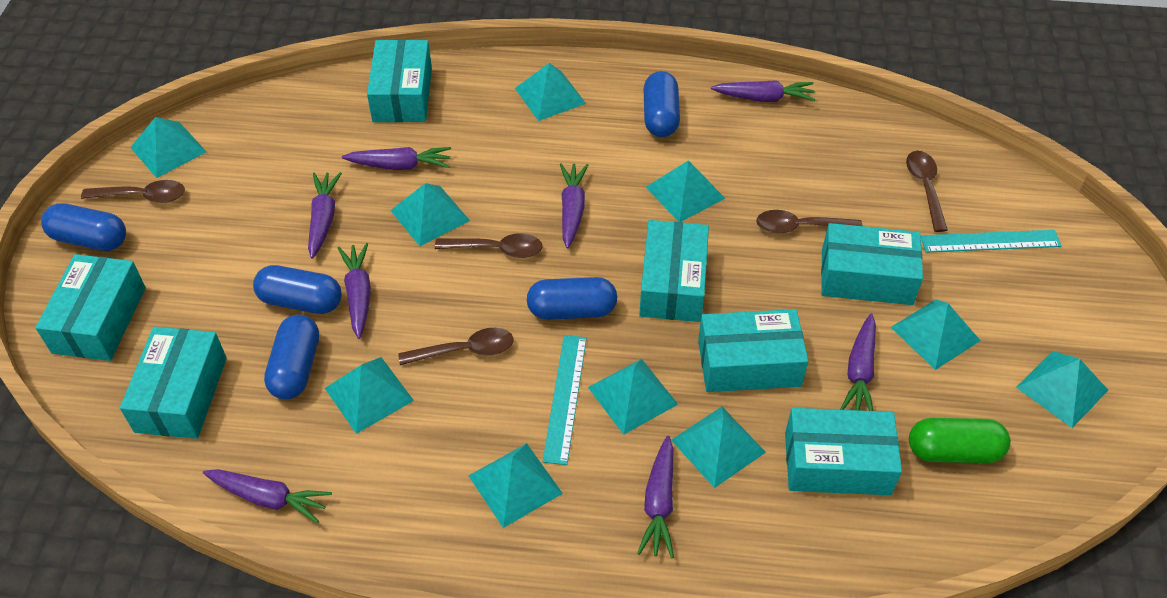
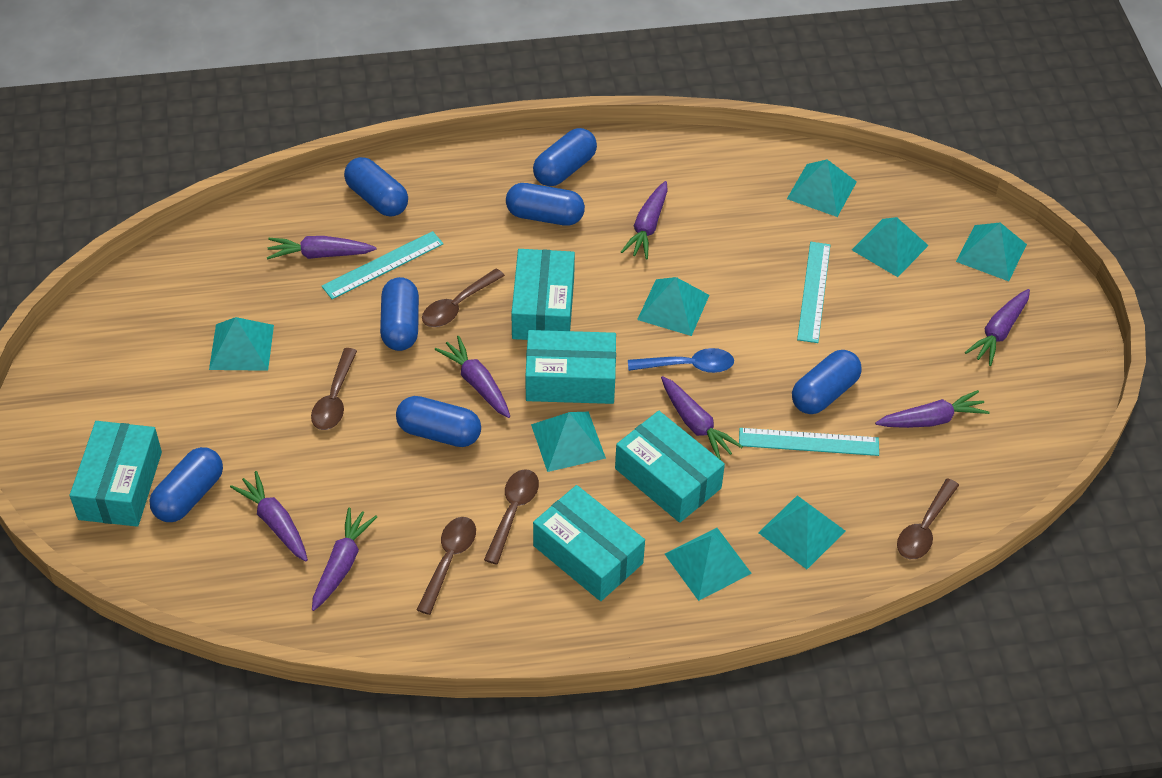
blue capsule: [41,203,126,251] [253,265,342,314] [264,314,319,400] [527,277,617,320] [644,71,680,137] = 5 -> [149,447,223,522] [344,157,408,217] [380,277,419,351] [396,396,481,447] [506,183,585,226] [533,128,597,186] [792,350,862,414] = 7
blue spoon: none = 0 -> [628,348,734,373] = 1
green capsule: [909,418,1011,463] = 1 -> none = 0
turquoise box: [35,254,146,361] [120,327,227,439] [367,40,432,122] [639,220,709,322] [698,309,808,392] [785,408,902,495] [821,223,923,305] = 7 -> [70,421,162,527] [511,249,575,340] [526,330,616,404] [533,485,645,601] [615,411,725,523] = 5
turquoise pyramid: [130,117,206,178] [325,357,414,434] [390,183,470,246] [469,443,563,528] [515,63,586,121] [588,359,678,435] [646,160,725,222] [671,407,766,488] [891,299,981,370] [1016,351,1108,428] = 10 -> [209,317,274,371] [531,412,606,472] [637,277,709,336] [665,528,752,601] [758,495,846,569] [787,159,857,217] [852,217,929,277] [956,223,1027,281] = 8
turquoise ruler: [543,335,587,465] [921,230,1061,253] = 2 -> [321,231,444,299] [739,428,879,456] [797,242,830,343] = 3

